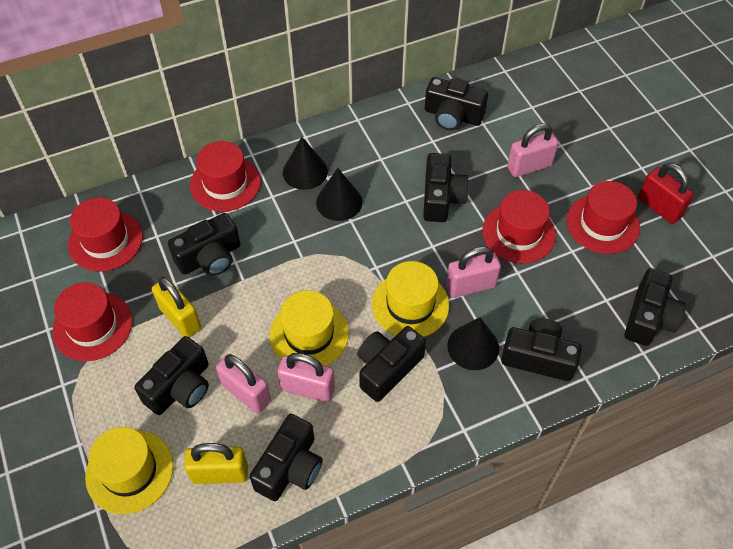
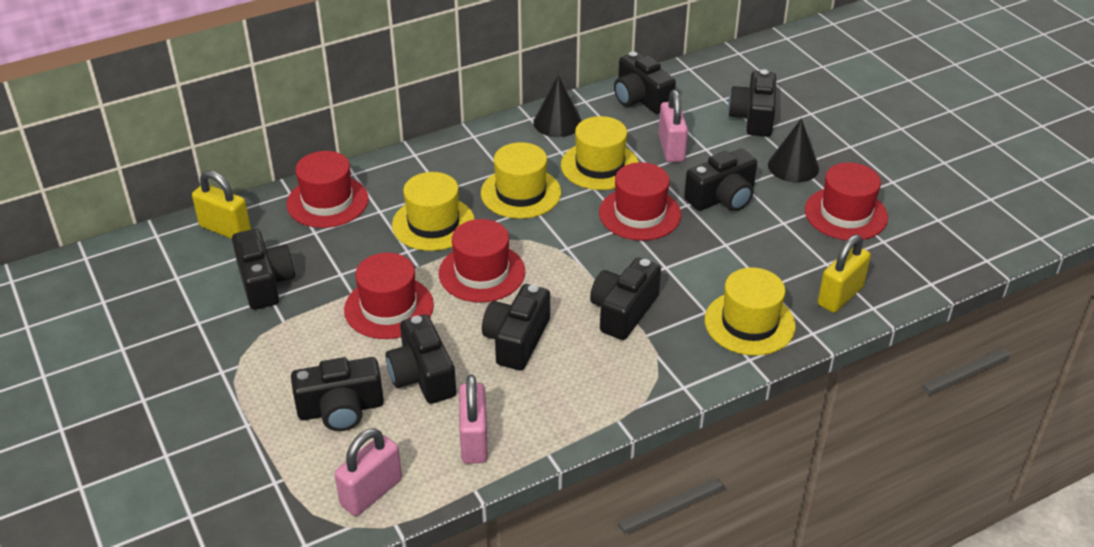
black cone: [283,137,328,190] [316,168,362,221] [447,317,499,370] = 3 -> [533,75,582,137] [768,118,819,183] = 2
pink padlock: [216,354,271,413] [277,353,335,403] [446,246,501,298] [507,123,559,177] = 4 -> [334,428,402,516] [459,375,488,464] [658,90,688,162] = 3
red padlock: [638,163,694,224] = 1 -> none = 0
yellow hat: [85,427,173,514] [270,290,349,366] [372,261,449,337] = 3 -> [392,172,475,251] [481,142,561,219] [561,116,639,190] [705,267,796,356] = 4

